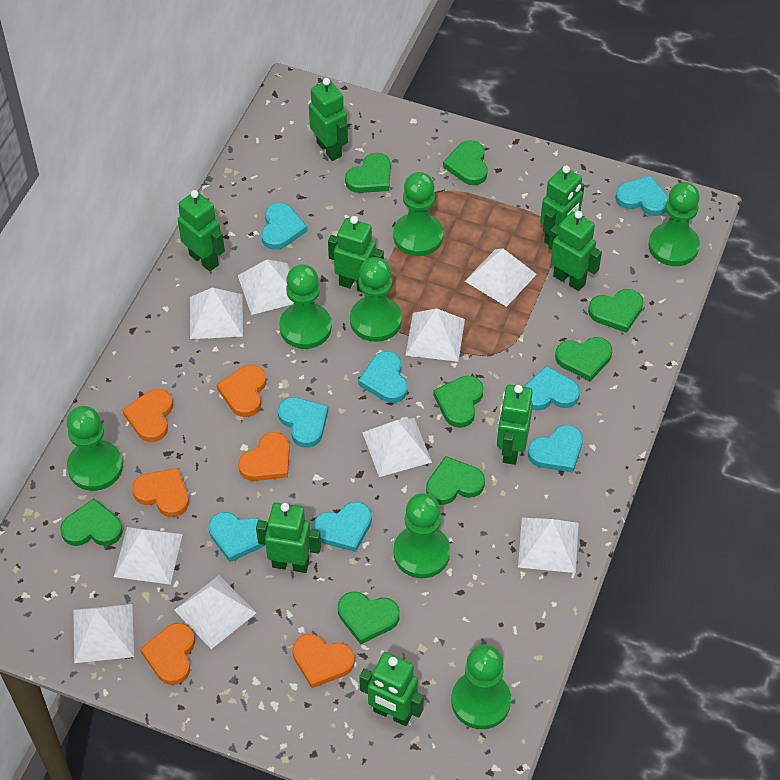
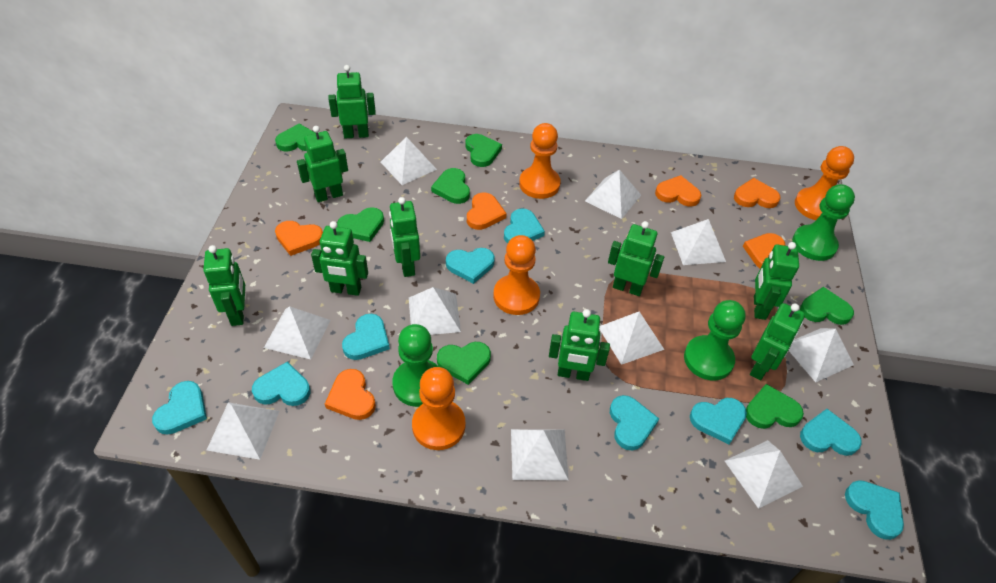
green heart: [60,498,123,546] [338,592,400,644] [345,153,391,193] [426,456,485,505] [433,376,484,428] [443,140,488,185] [555,337,612,381] [588,289,644,333] = 8 -> [275,124,315,152] [337,207,384,242] [431,168,470,204] [437,342,491,385] [466,134,502,167] [746,384,804,429] [800,287,854,325] = 7
green pawn: [66,406,123,491] [279,264,332,349] [350,257,402,342] [393,172,443,256] [394,493,450,578] [451,644,511,729] [648,182,700,266] = 7 -> [392,324,439,407] [684,300,746,380] [792,184,855,261] = 3
green robot: [178,190,225,271] [256,503,321,573] [309,78,348,161] [328,216,384,293] [359,652,424,726] [497,385,533,465] [540,166,585,245] [548,211,602,291] = 8 -> [203,245,245,326] [297,126,348,202] [311,221,368,296] [328,65,376,138] [389,197,420,277] [549,309,610,381] [608,221,664,296] [750,303,805,380] [754,242,799,320] = 9
orange pawn: none = 0 -> [412,367,466,450] [493,235,540,315] [519,123,561,199] [795,146,854,220] = 4
turquoise heart: [208,512,264,562] [261,203,307,250] [278,397,328,448] [313,502,372,552] [358,351,408,403] [524,365,580,410] [528,425,583,473] [615,175,669,216] = 8 -> [152,381,207,435] [252,362,310,406] [342,314,390,360] [446,248,495,284] [504,208,545,244] [610,395,659,451] [690,398,747,444] [800,409,862,456] [845,480,904,540] = 9
white pyramid: [73,604,134,663] [114,527,183,584] [174,575,256,649] [190,288,243,339] [238,259,294,315] [362,418,432,477] [406,308,465,362] [465,248,537,307] [518,518,579,573] = 9 -> [207,402,279,460] [264,306,331,360] [381,137,437,185] [409,287,461,335] [511,429,569,480] [585,169,641,219] [599,312,665,365] [671,219,726,265] [725,440,803,509] [789,328,854,382] = 10

